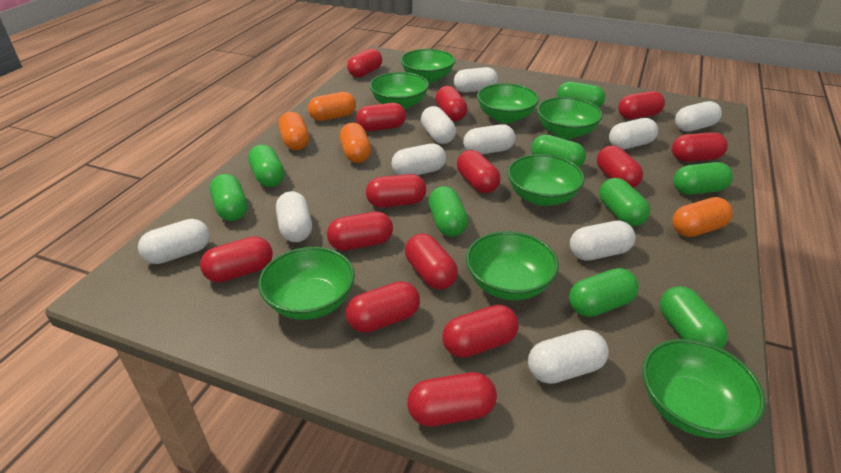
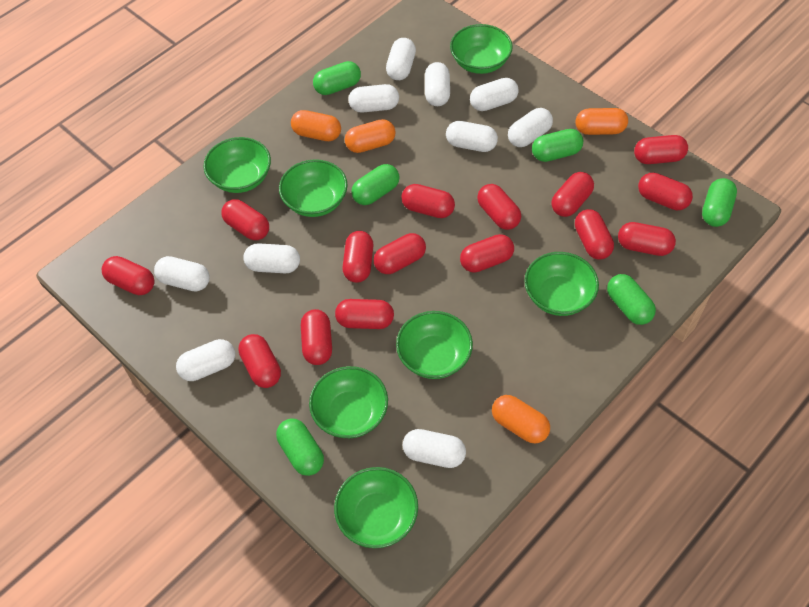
green bowl: [258,247,355,320] [369,72,429,110] [400,49,455,83] [466,231,559,300] [477,83,539,123] [507,154,585,206] [537,97,603,139] [643,339,765,438] = 8 -> [203,137,271,193] [279,159,348,217] [309,366,388,438] [334,467,418,548] [396,311,473,379] [450,24,513,74] [524,252,599,316] = 7
green capsule: [210,174,248,221] [248,145,284,187] [428,186,468,237] [531,134,586,167] [557,82,605,107] [569,268,639,317] [599,178,650,226] [660,286,728,348] [673,162,733,195] = 9 -> [276,418,324,476] [313,61,361,95] [351,164,400,205] [532,129,583,162] [607,274,656,325] [702,178,737,227] = 6
red capsule: [200,236,273,282] [327,211,393,251] [346,281,420,333] [347,48,382,78] [356,103,406,131] [366,174,426,208] [405,234,458,290] [407,372,497,426] [436,86,467,121] [442,305,519,358] [457,150,500,193] [597,146,643,188] [618,91,665,119] [672,132,728,162] = 14 -> [102,256,154,295] [221,199,269,240] [238,334,281,388] [301,309,332,365] [335,299,394,329] [342,231,373,283] [374,233,426,274] [401,184,455,218] [460,234,514,273] [477,184,521,230] [551,172,594,217] [575,209,614,260] [618,222,676,256] [634,135,688,164] [638,173,693,210] = 15

